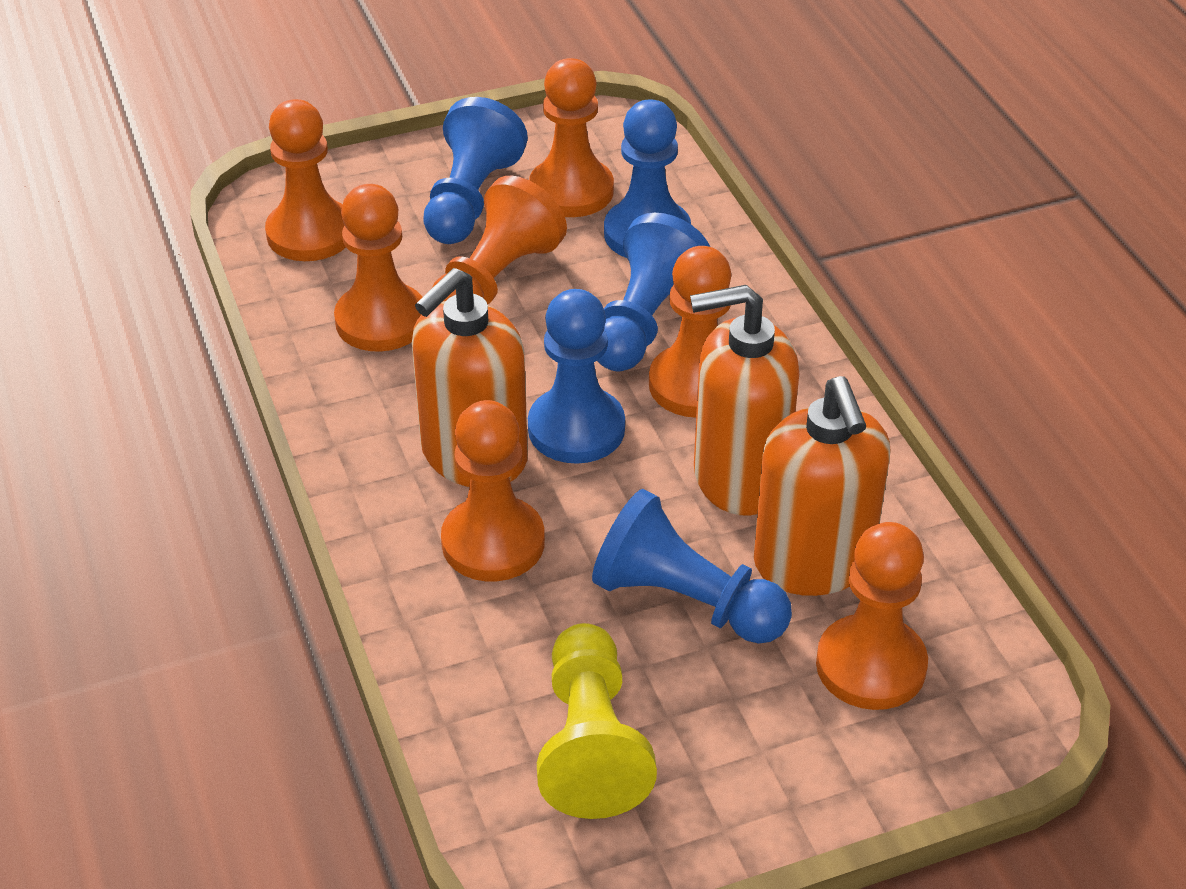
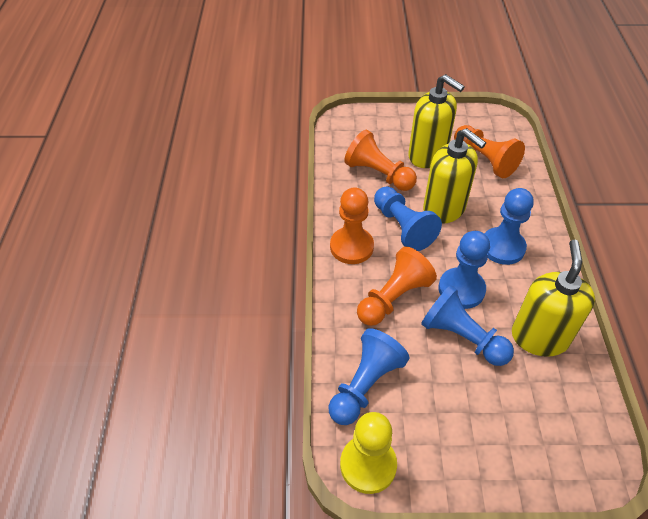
orange pawn: [265,99,346,261] [334,184,422,352] [432,176,567,304] [441,400,545,581] [529,58,614,217] [649,246,732,418] [816,522,928,710] = 7 -> [330,187,374,264] [344,130,417,191] [357,246,437,326] [454,125,525,178] = 4
orange soap dispenser: [412,268,528,487] [690,285,799,515] [754,376,891,596] = 3 -> none = 0
yellow soap dispenser: none = 0 -> [408,74,465,168] [423,128,486,224] [512,240,595,357] = 3

